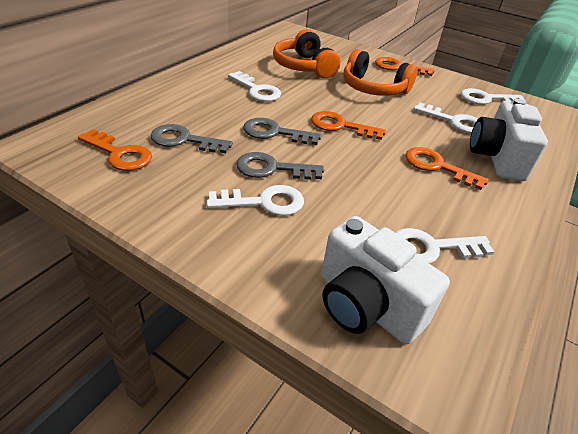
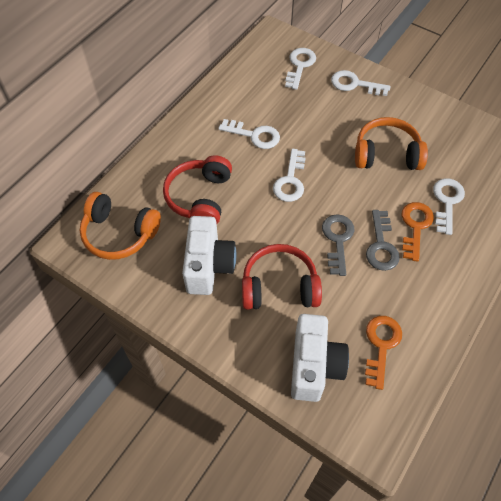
grey key: [150,124,233,153] [236,152,324,180] [243,118,321,145] = 3 -> [322,214,355,276] [366,210,400,271] = 2
orange key: [78,129,152,171] [311,111,386,140] [375,57,434,76] [405,147,489,190] = 4 -> [365,316,402,390] [401,202,434,262] = 2
red headphones: none = 0 -> [163,155,232,224] [242,244,322,310] = 2

